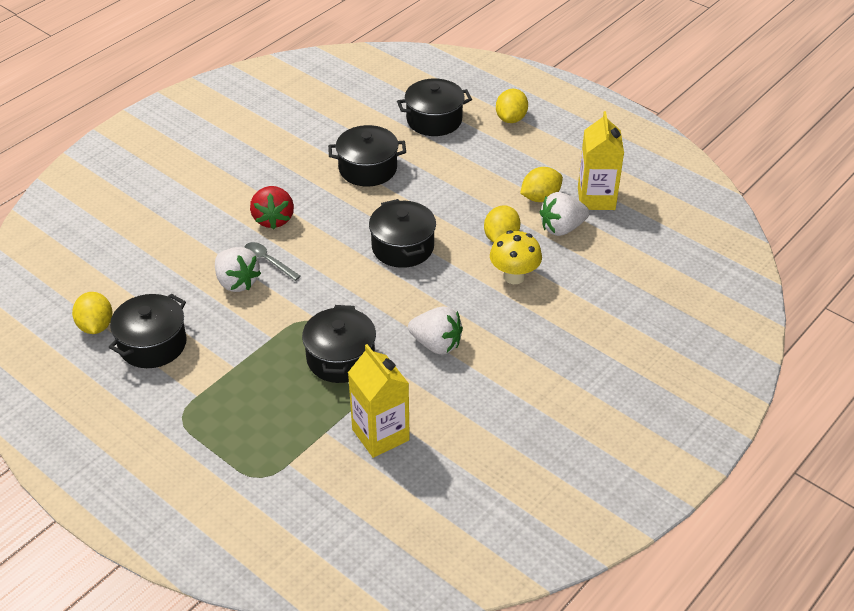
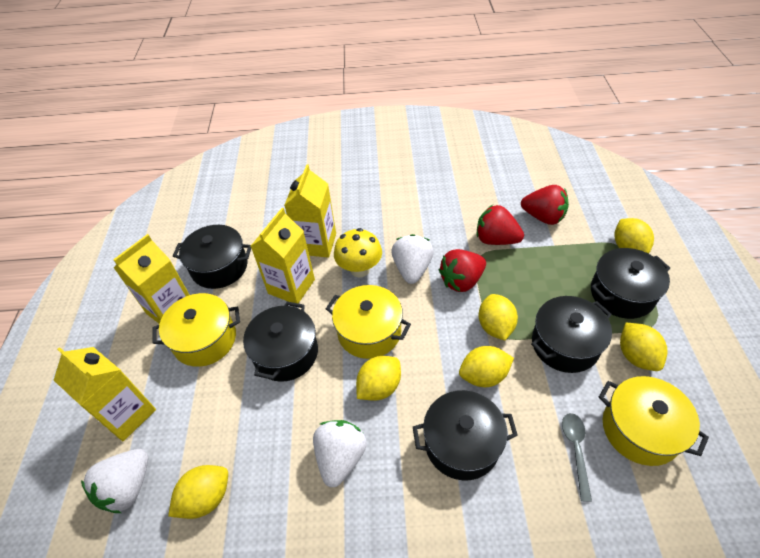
red strawberry: [250,186,294,229] = 1 -> [439,249,486,292] [477,205,524,245] [521,185,569,225] = 3
yellow carton: [348,344,410,458] [578,111,624,210] = 2 -> [54,347,156,441] [113,234,189,324] [251,208,315,303] [284,164,336,258] = 4
yellow lemon: [72,292,113,334] [484,205,520,243] [496,89,528,123] [520,167,563,202] = 4 -> [168,465,228,519] [356,356,401,401] [459,346,514,387] [479,294,518,340] [615,218,654,254] [620,323,668,371] = 6
yellow pot: none = 0 -> [152,293,240,367] [326,285,411,359] [599,376,709,466] = 3

